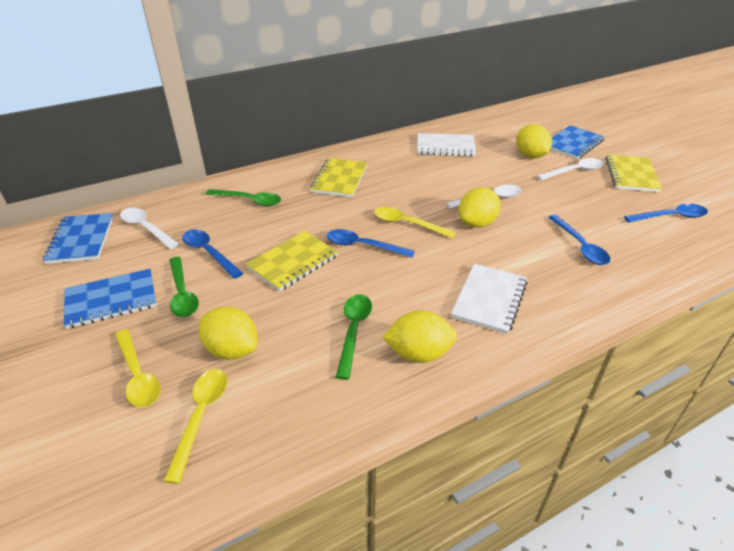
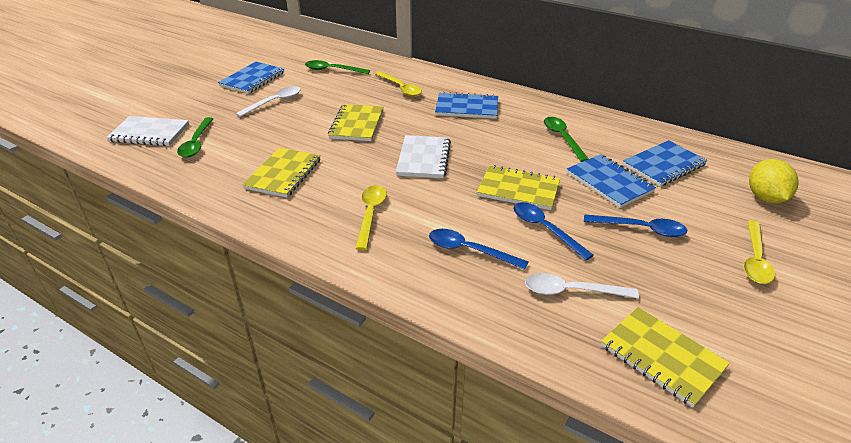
blue notebook: [43,213,113,264] [64,269,157,329] [550,125,605,159] = 3 -> [218,62,284,94] [435,92,498,119] [567,154,656,208] [623,140,707,187] = 4
blue spoon: [182,229,243,279] [327,229,415,258] [548,215,610,265] [624,204,708,223] = 4 -> [429,229,528,270] [513,202,594,260] [584,214,688,237] = 3
white spoon: [120,208,179,249] [446,184,522,209] [537,158,604,180] = 3 -> [236,86,301,117] [525,273,639,298] = 2
yellow lemon: [199,307,257,360] [382,310,457,363] [459,187,501,228] [516,124,552,158] = 4 -> [749,159,799,204] = 1
yellow notebook: [246,231,338,292] [310,158,367,197] [606,154,663,192] = 3 -> [242,148,321,197] [328,104,383,141] [477,165,560,210] [601,307,730,407] = 4

